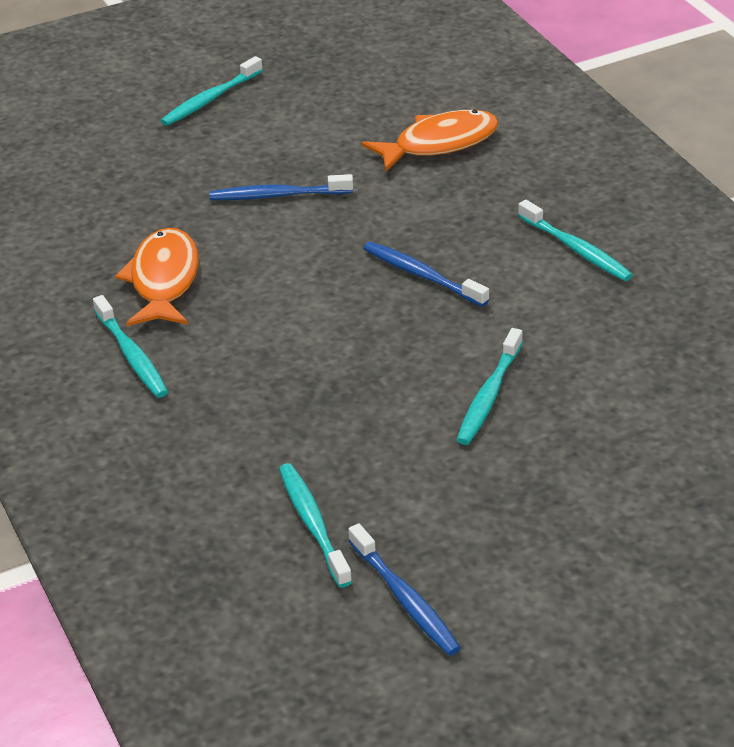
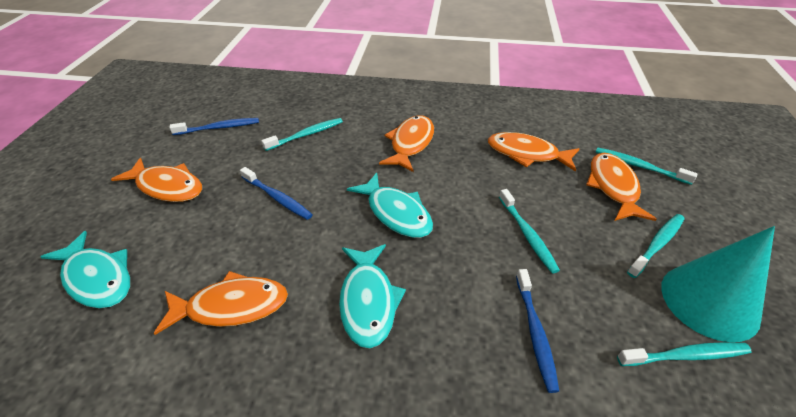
orange fish: [115,228,199,326] [361,110,499,172] = 2 -> [111,158,202,202] [154,271,288,335] [379,115,434,172] [488,132,579,172] [586,153,657,221] = 5
turquoise cone: none = 0 -> [661,226,775,342] = 1
turquoise fish: none = 0 -> [40,231,130,308] [339,244,406,348] [347,173,433,238] = 3

